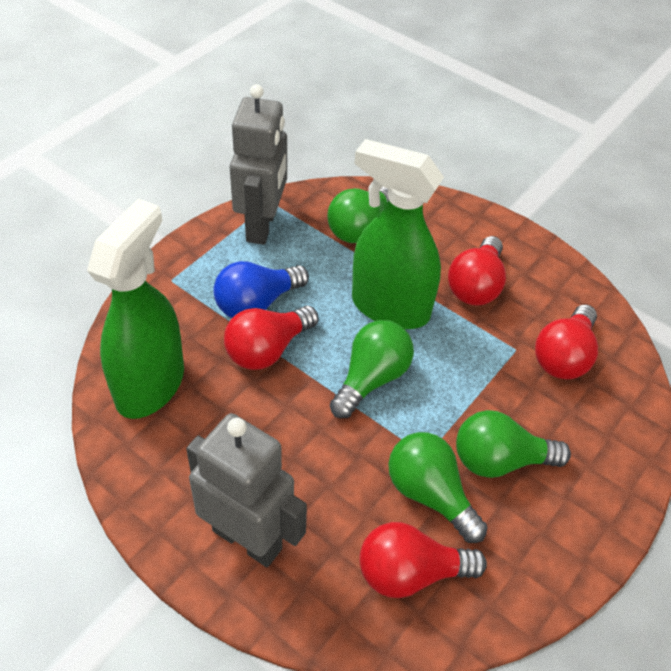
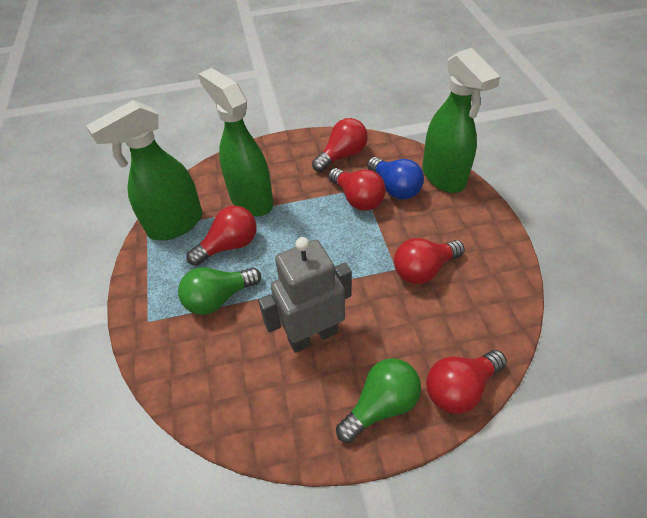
green light bulb: [327,186,389,243] [330,320,414,418] [388,432,487,543] [456,410,571,478] = 4 -> [178,267,261,315] [336,358,421,443] = 2
green spray bottle: [87,199,184,419] [352,139,444,329] = 2 -> [86,100,202,240] [198,68,273,216] [422,48,501,193] = 3
grey robot: [186,413,307,567] [230,84,287,245] = 2 -> [258,237,352,353] = 1
red light bulb: [224,305,319,370] [359,522,487,598] [448,236,506,306] [535,304,598,379] = 4 -> [187,206,257,266] [312,118,368,172] [328,168,386,211] [394,238,465,284] [426,350,507,414] = 5

